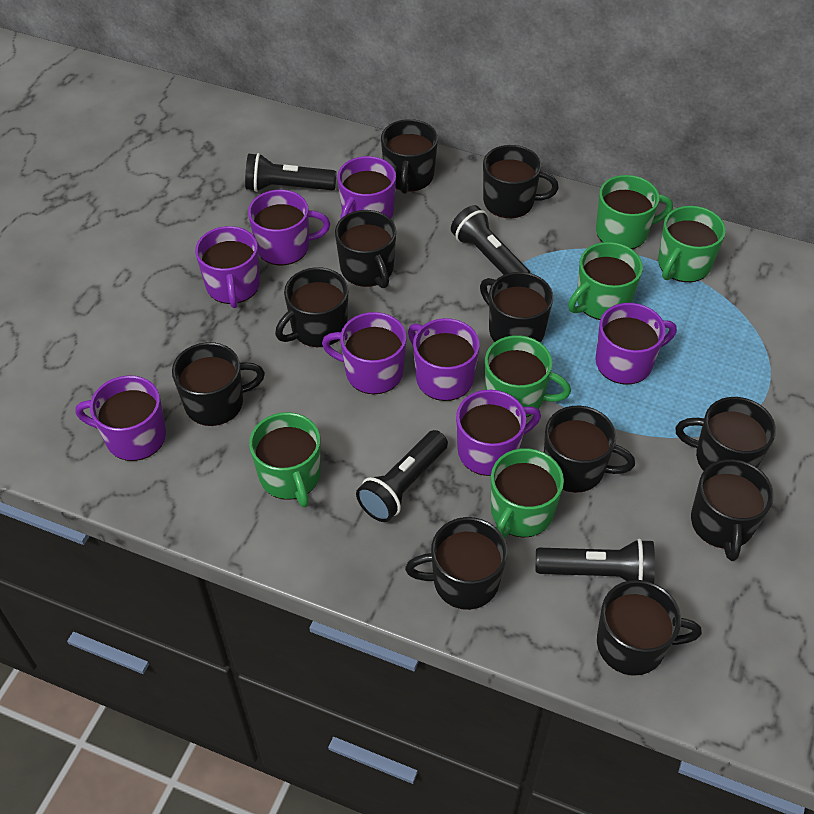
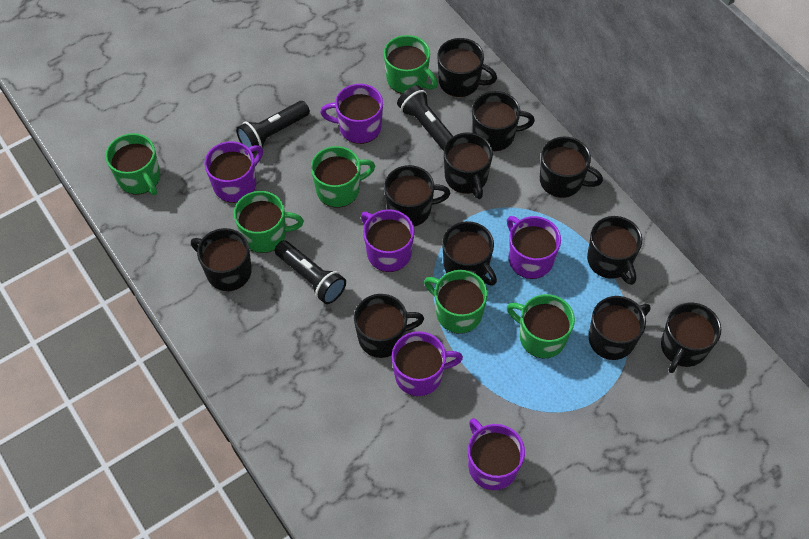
black flashlight: [245,153,337,192] [356,430,448,522] [451,205,530,275] [536,539,655,583] = 4 -> [236,101,310,153] [275,240,346,304] [397,85,453,151] = 3
purple mug: [75,375,166,461] [195,226,260,308] [248,190,330,265] [322,312,407,394] [337,156,396,220] [408,318,480,401] [456,390,541,476] [595,303,677,384] = 8 -> [204,141,263,203] [320,84,383,144] [361,209,415,272] [392,331,463,396] [468,418,525,490] [507,216,561,279] = 6

